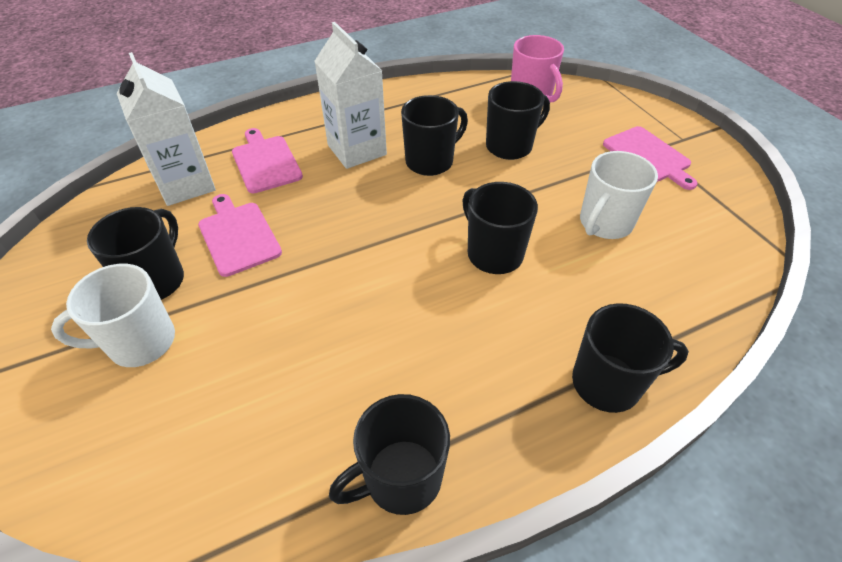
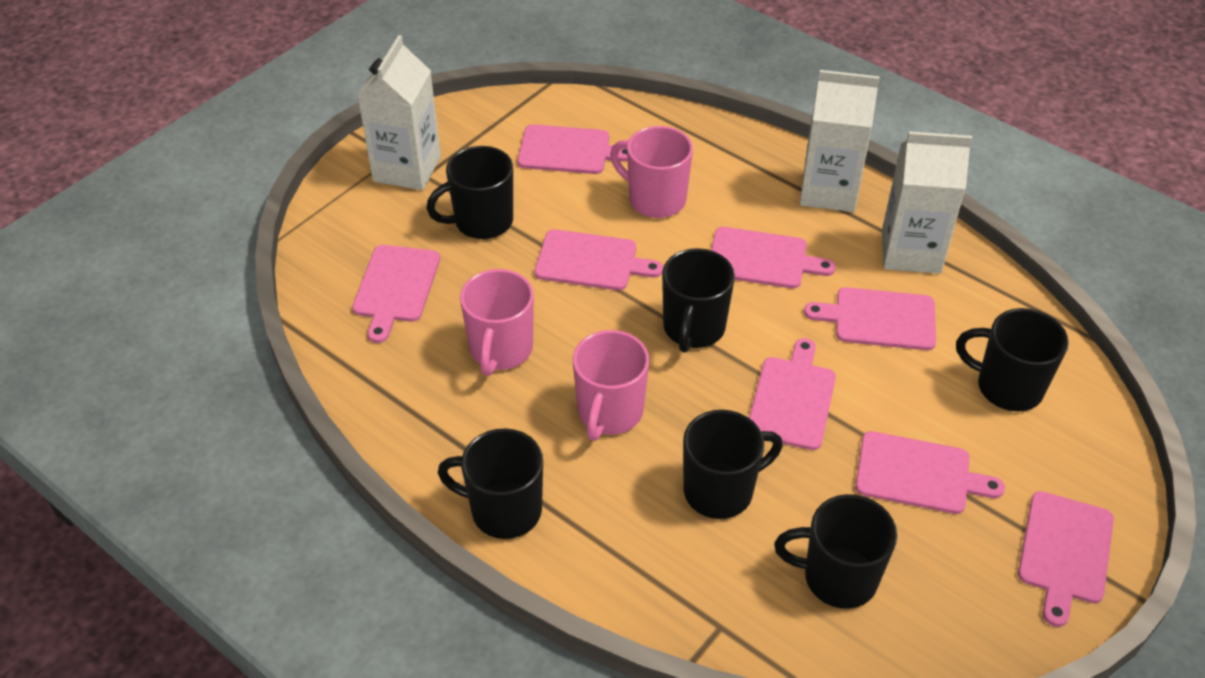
pink cutting board: [198,194,282,277] [232,128,303,194] [603,126,697,190] = 3 -> [352,245,440,343] [517,124,628,174] [535,229,663,290] [711,227,836,288] [749,338,836,450] [804,287,936,350] [855,431,1005,514] [1018,491,1114,627] = 8
pink mug: [511,35,564,102] = 1 -> [460,269,534,376] [573,330,649,441] [610,126,693,218] = 3
white carton: [117,52,216,206] [314,22,387,169] = 2 -> [357,35,441,190] [800,70,880,212] [882,131,972,274] = 3
white mug: [51,264,175,367] [580,151,658,239] = 2 -> none = 0

